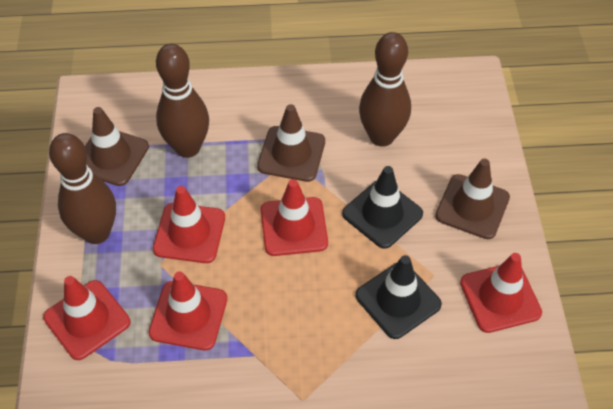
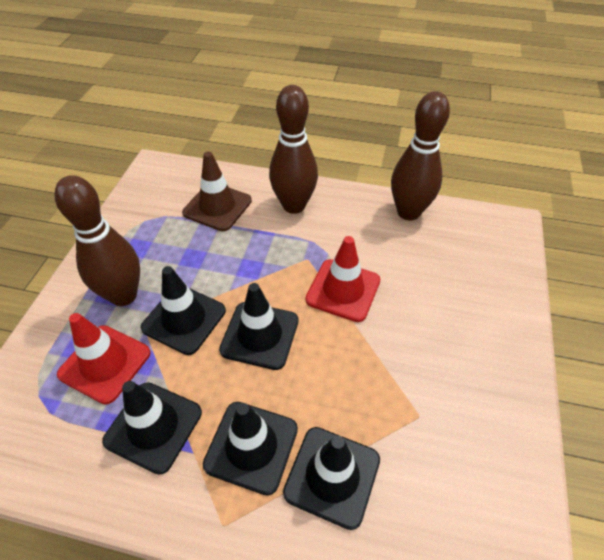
black traffic cone: [342,166,423,249] [355,255,442,339] = 2 -> [102,381,202,474] [141,266,226,355] [203,402,298,495] [219,283,299,370] [283,427,380,530] = 5
brown traffic cone: [85,107,149,186] [257,104,325,182] [435,159,510,239] = 3 -> [182,151,252,231] = 1
red traffic cone: [43,276,130,360] [149,271,227,350] [153,186,225,263] [261,179,328,256] [460,253,542,333] = 5 -> [57,313,151,404] [306,236,380,322] = 2

